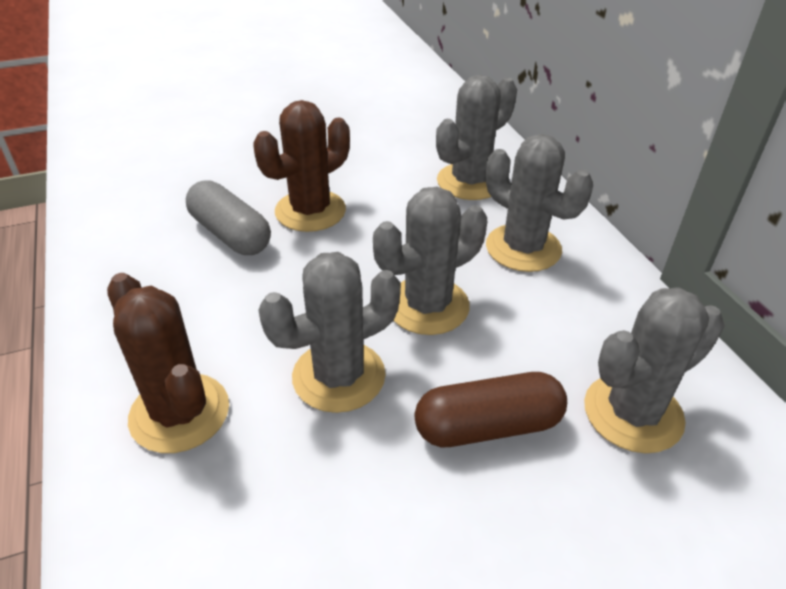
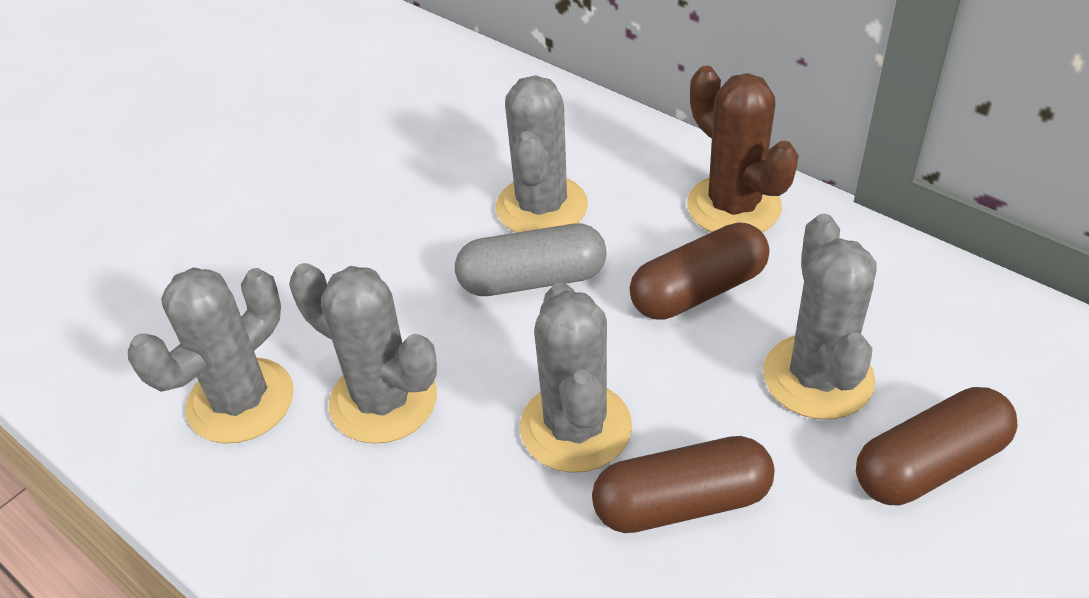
brown cactus: [107,273,229,453] [253,100,350,232] = 2 -> [687,66,799,232] = 1
brown capsule: [415,372,567,447] = 1 -> [592,436,775,533] [630,222,769,320] [856,387,1018,505] = 3

